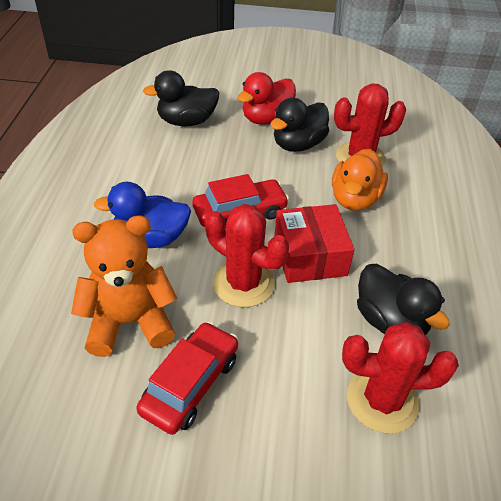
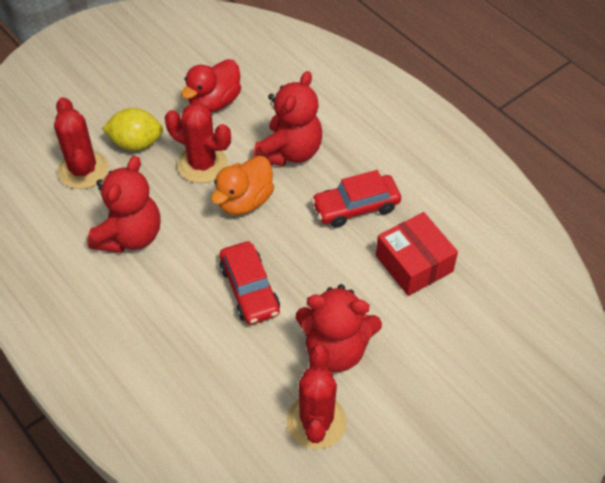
black duck: [143,70,219,126] [270,98,329,152] [357,264,450,335] = 3 -> none = 0
blue duck: [94,182,191,248] = 1 -> none = 0
orange teddy bear: [71,215,177,357] = 1 -> none = 0
red teddy bear: none = 0 -> [87,156,160,253] [253,71,322,166] [296,284,382,372] = 3
yellow lemon: none = 0 -> [102,108,163,151] = 1

